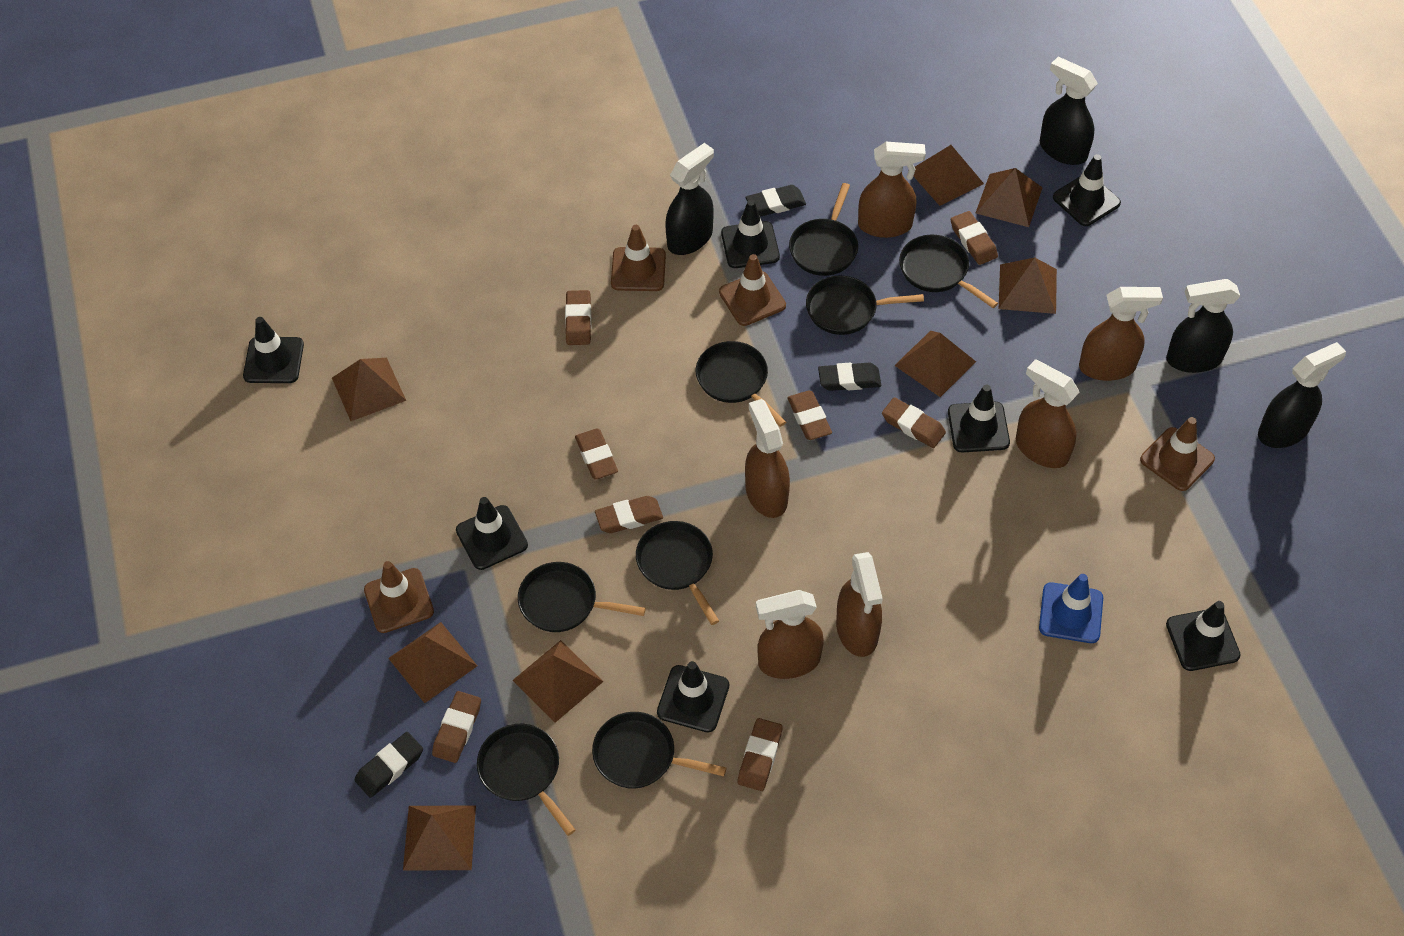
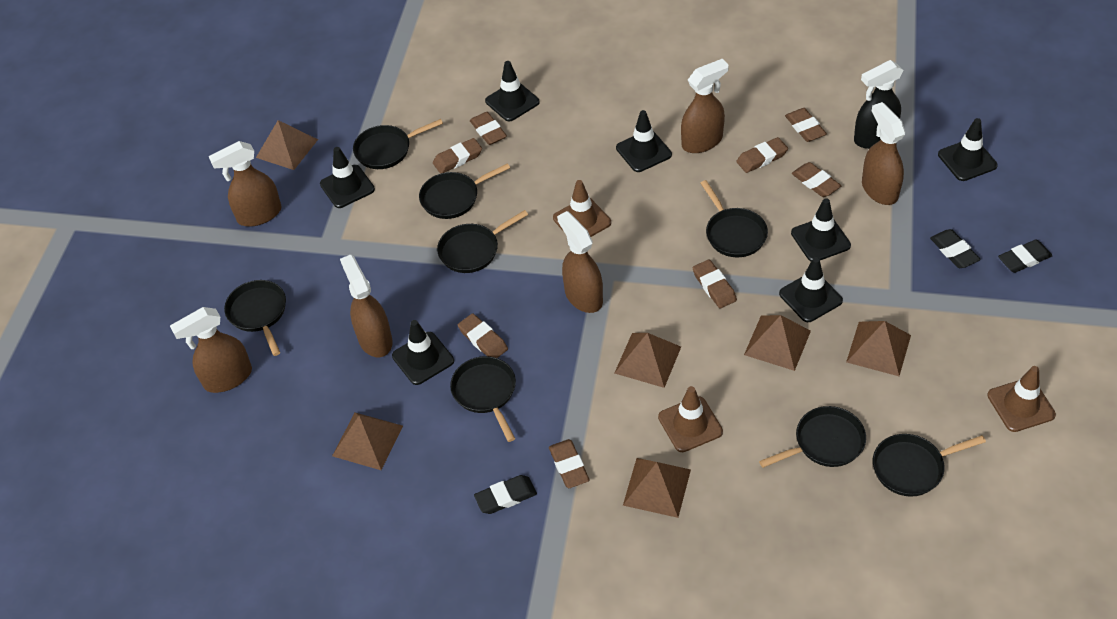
black spray bottle: [665,143,714,255] [1040,57,1098,165] [1166,279,1240,373] [1258,342,1346,448] = 4 -> [854,60,903,149] = 1
blue traffic cone: [1039,574,1103,643] = 1 -> none = 0
brown pyramid: [332,358,406,421] [388,622,477,703] [403,805,476,871] [512,640,604,723] [894,331,976,397] [913,145,984,206] [976,168,1042,227] [999,258,1057,314] = 8 -> [256,120,318,170] [332,413,403,470] [615,333,681,388] [623,458,691,518] [744,315,811,371] [846,321,911,376] = 6
brown traffic cone: [364,561,434,633] [611,225,666,291] [719,254,786,326] [1140,417,1215,491] = 4 -> [553,180,611,237] [658,386,723,452] [987,366,1056,432] = 3

